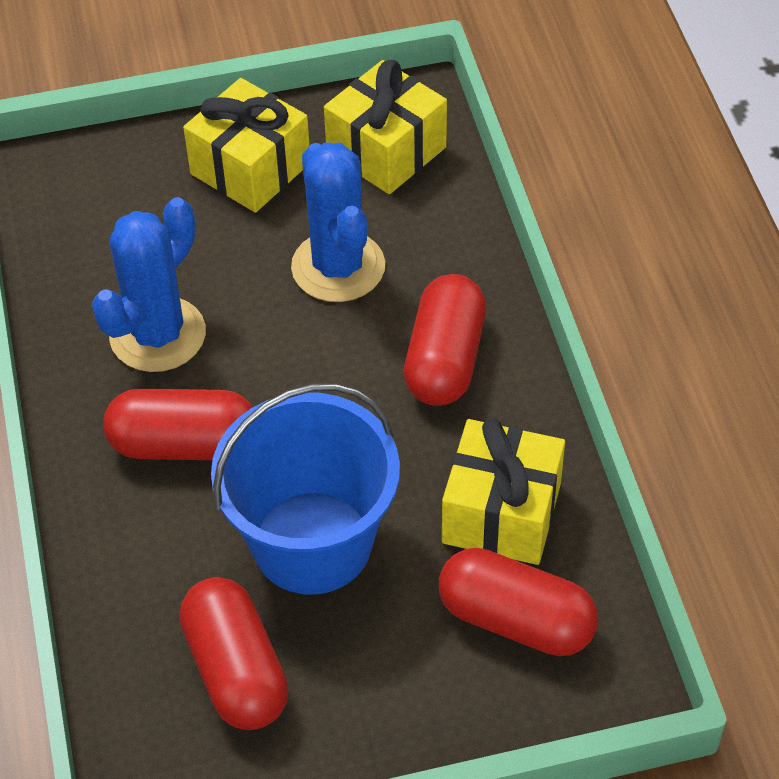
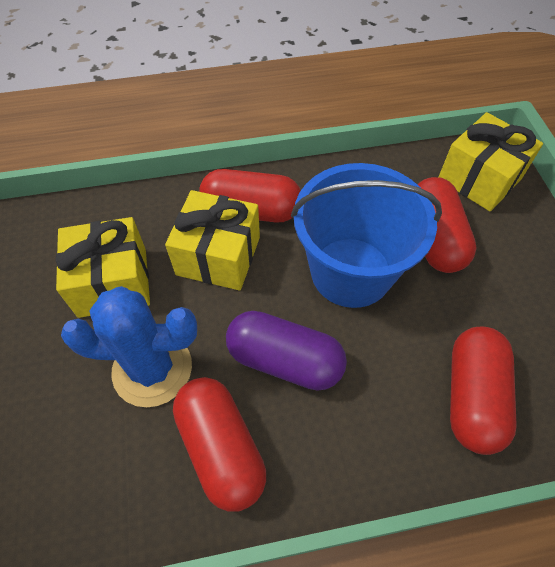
blue cactus: [92,197,206,372] [291,142,385,302] = 2 -> [61,286,197,407] = 1
purple capsule: none = 0 -> [226,311,347,391] = 1

